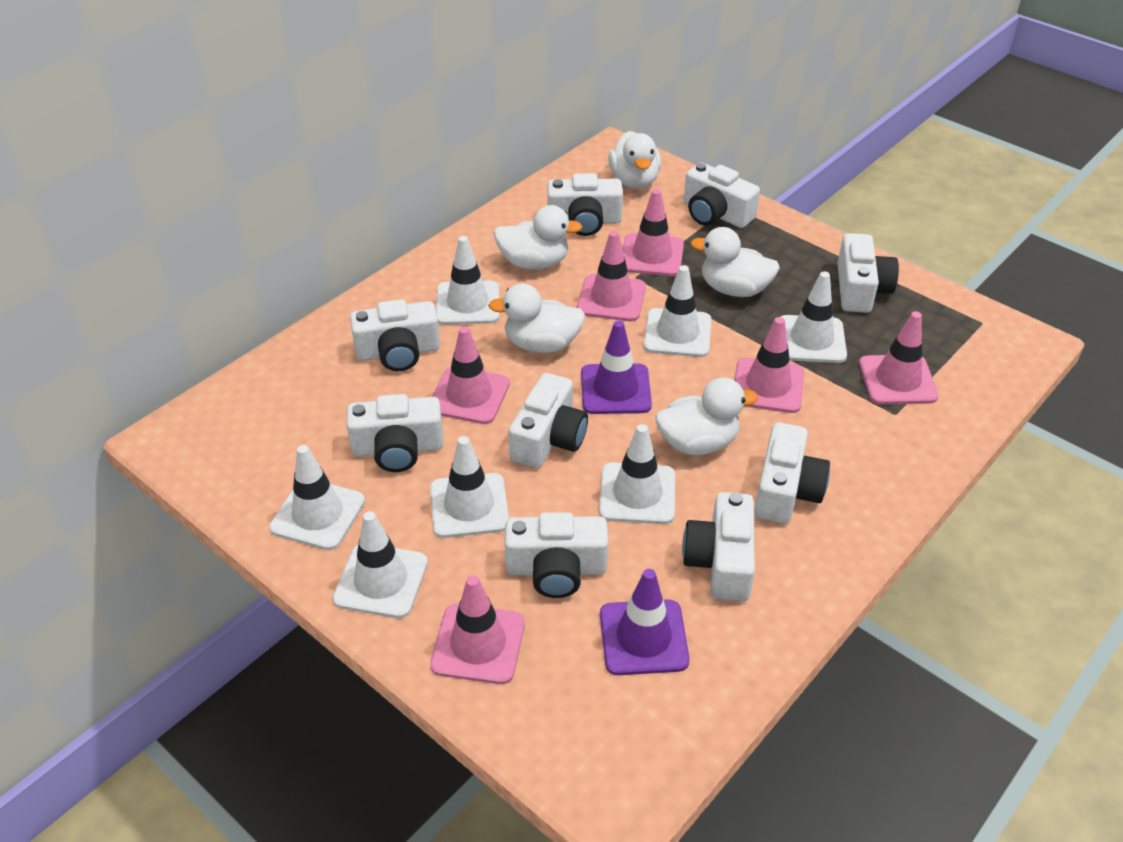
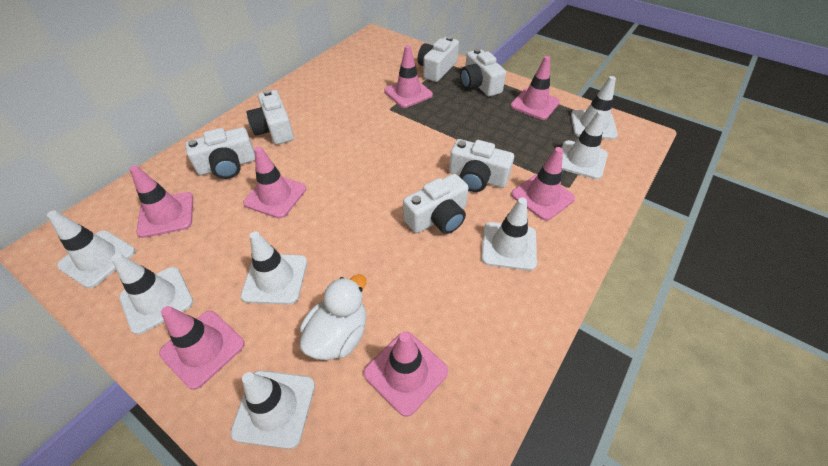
pink traffic cone: [430,575,525,684] [432,327,510,424] [577,231,646,321] [623,189,684,276] [735,317,804,413] [859,311,939,405] = 6 -> [129,165,193,238] [159,306,245,390] [243,146,306,219] [364,332,448,417] [384,45,433,108] [511,56,560,120] [511,147,575,221] = 7
purple traffic cone: [581,320,652,414] [600,569,690,675] = 2 -> none = 0
white camera: [346,394,444,472] [350,299,440,371] [505,512,608,598] [509,373,588,468] [547,173,623,236] [682,492,755,602] [684,162,760,228] [754,422,830,524] [838,233,899,313] = 9 -> [185,127,255,179] [246,89,294,145] [403,174,469,234] [418,36,459,82] [449,139,514,192] [460,48,506,97] = 6
white duck: [488,283,585,353] [494,205,583,270] [608,131,661,189] [655,377,758,455] [690,227,780,297] = 5 -> [300,274,366,360] = 1

